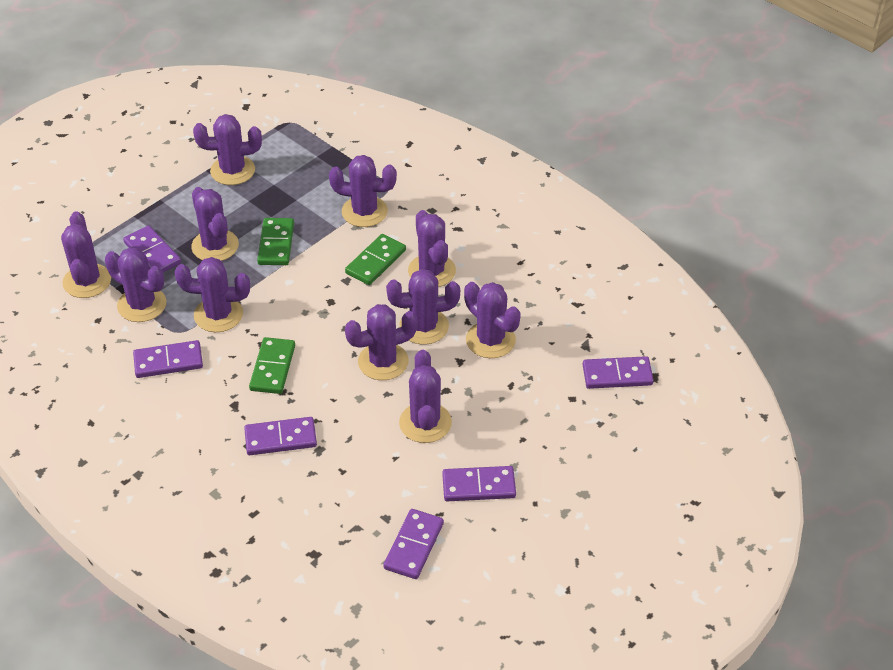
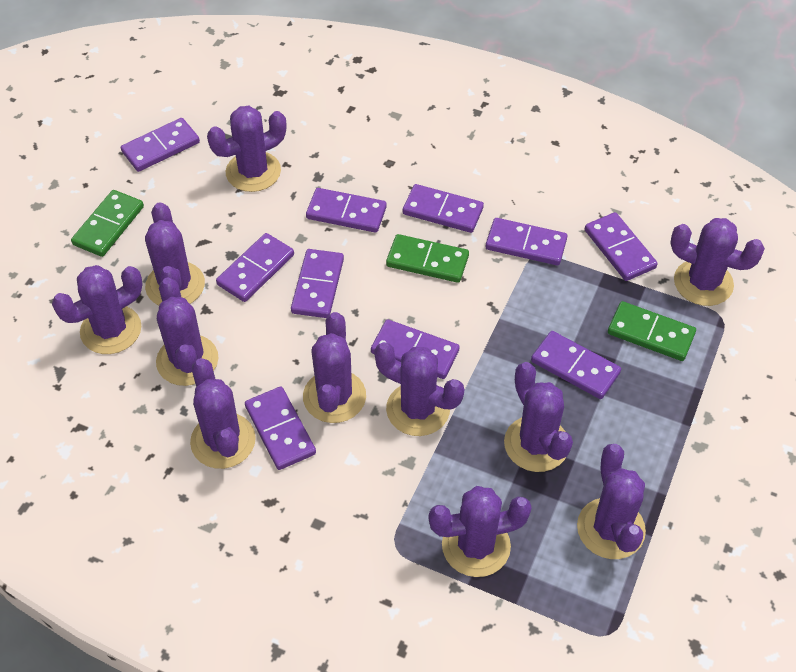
purple domino: [123,225,181,272] [133,340,203,378] [244,417,317,455] [383,509,444,579] [442,466,516,501] [583,356,654,389] = 6 -> [121,118,200,172] [216,233,294,302] [245,387,316,470] [291,249,344,318] [306,188,387,233] [371,319,460,379] [403,184,484,233] [486,218,567,265] [531,331,621,399] [585,212,658,281] = 10

